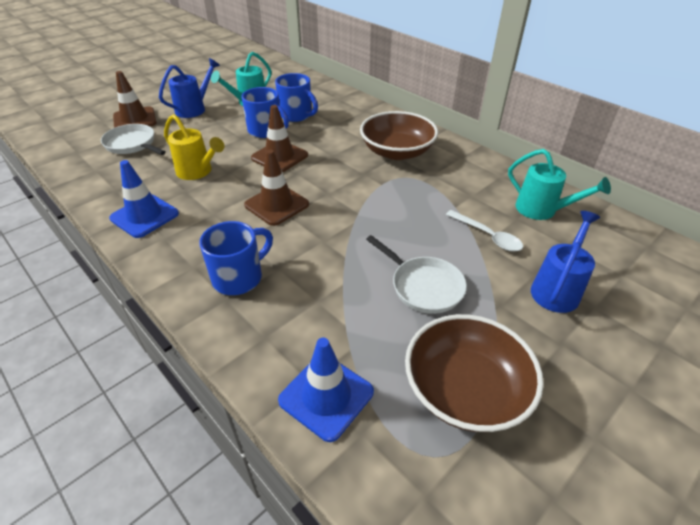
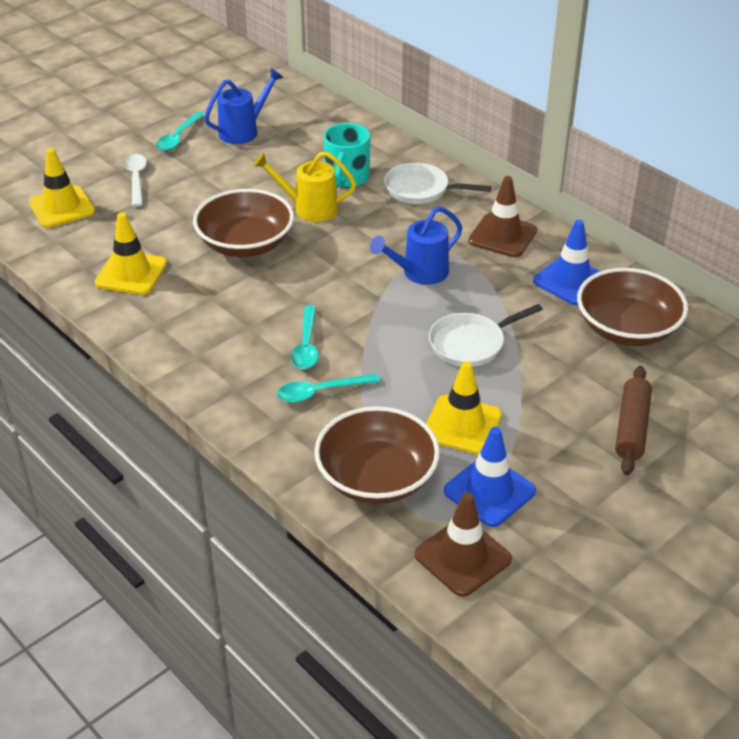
blue mug: [199,221,273,295] [242,87,289,138] [275,73,318,122] = 3 -> none = 0
brown bowl: [360,111,438,160] [405,314,544,432] = 2 -> [193,189,294,257] [314,406,440,504] [577,268,688,346] = 3
brown rolling pin: none = 0 -> [615,366,652,475] = 1
brown traffic cone: [113,71,157,128] [244,150,309,226] [251,105,308,172] = 3 -> [414,492,512,597] [468,176,537,257] = 2
turquoise mug: none = 0 -> [323,123,370,188] = 1
turquoise spoon: none = 0 -> [156,112,205,151] [277,374,380,403] [291,305,319,369] = 3
turquoise watering can: [211,52,271,106] [508,149,611,220] = 2 -> none = 0
yellow traffic cone: none = 0 -> [29,148,95,228] [95,212,167,295] [426,361,502,455] = 3

